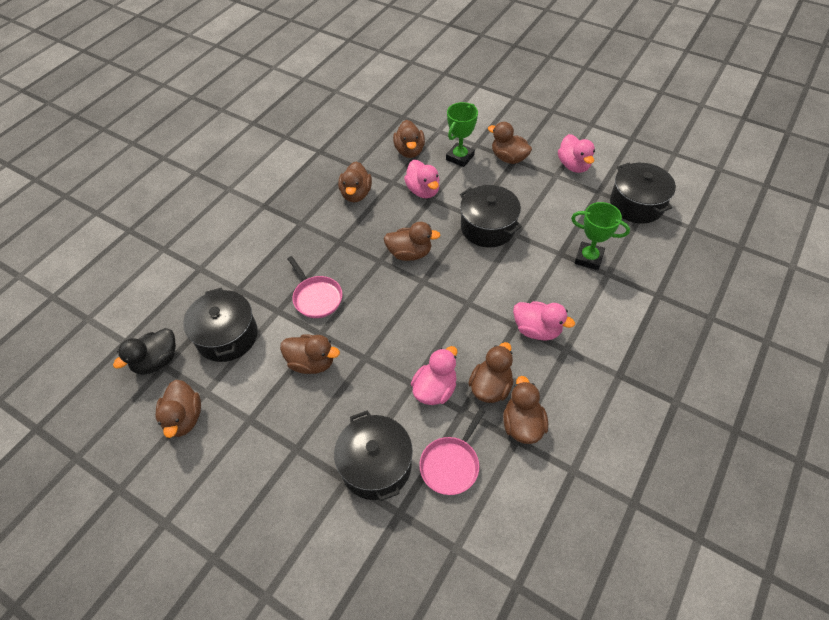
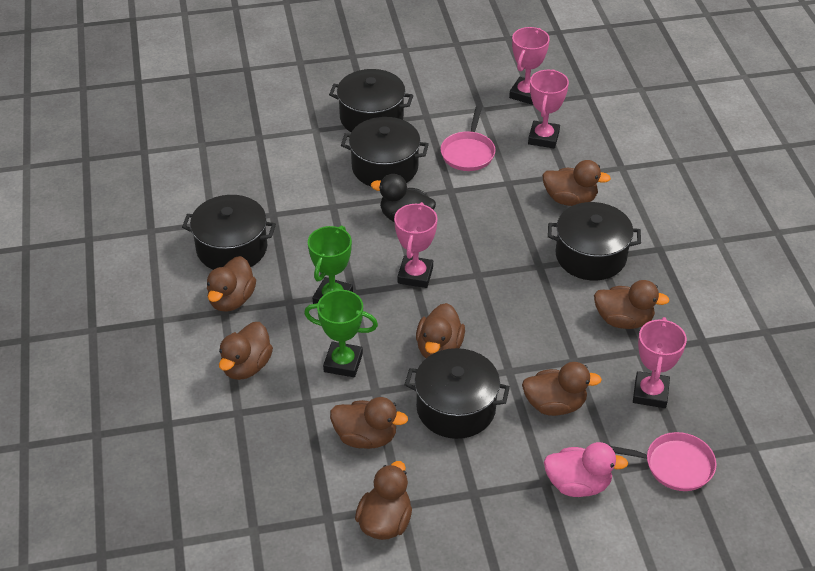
black pot: [183,288,258,362] [334,410,413,501] [460,185,522,248] [610,163,676,224] = 4 -> [182,195,276,270] [329,69,413,132] [341,117,429,186] [405,348,510,439] [548,202,641,280] = 5
pink duck: [404,160,440,198] [411,346,458,405] [513,301,575,341] [558,134,595,173] = 4 -> [544,442,628,497] = 1
pink trophy: none = 0 -> [394,202,438,288] [509,27,550,105] [528,69,569,148] [633,317,687,408] = 4

